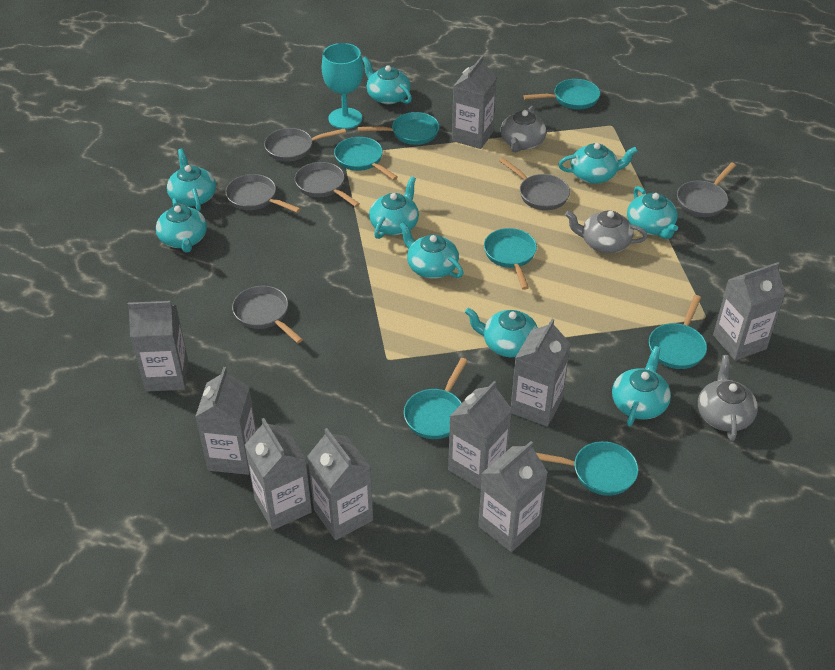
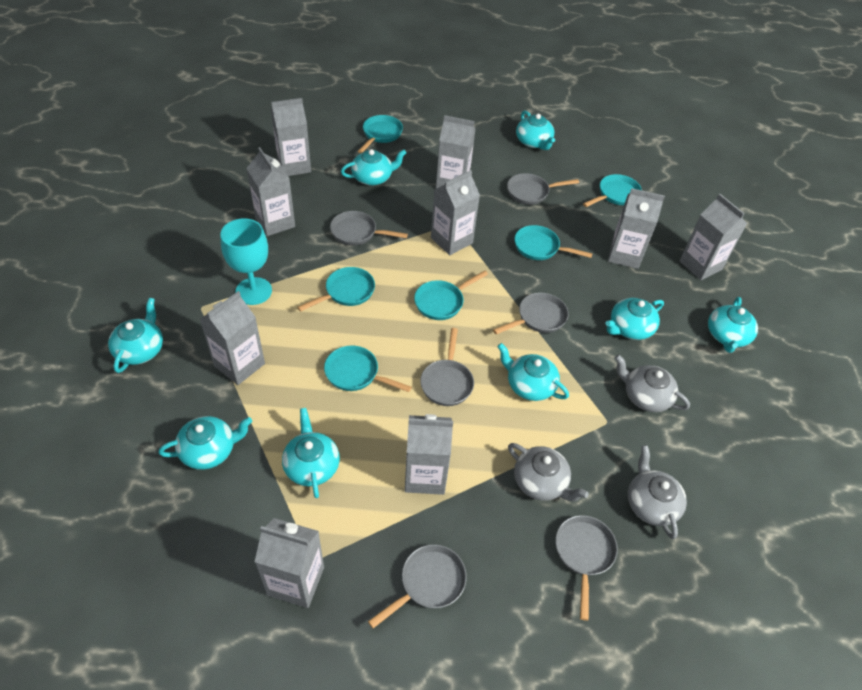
turquoise pan: [334,137,398,180] [358,112,439,145] [404,358,468,439] [484,228,537,290] [523,79,600,109] [536,441,638,496] [649,295,707,369] = 7 -> [297,267,375,312] [324,346,412,392] [358,115,403,153] [414,271,488,320] [514,225,593,260] [583,174,642,207] = 6
turquoise teapot: [156,198,207,253] [167,149,216,211] [362,57,412,104] [369,176,419,239] [399,222,464,279] [465,308,538,357] [558,143,638,184] [612,346,671,427] [627,186,678,239] = 9 -> [108,298,163,373] [158,416,252,470] [282,408,340,498] [341,149,406,185] [497,343,569,401] [516,110,555,150] [605,298,664,340] [708,297,758,353] = 8

